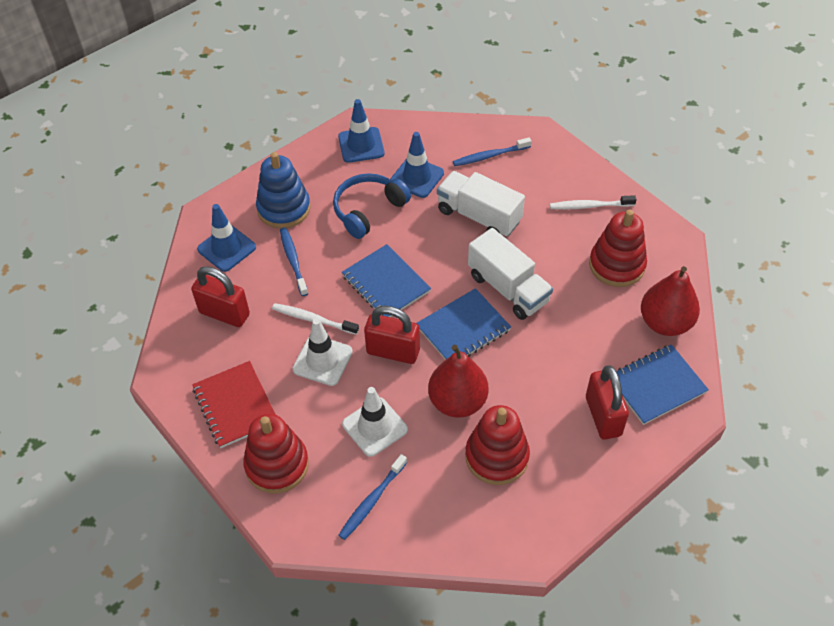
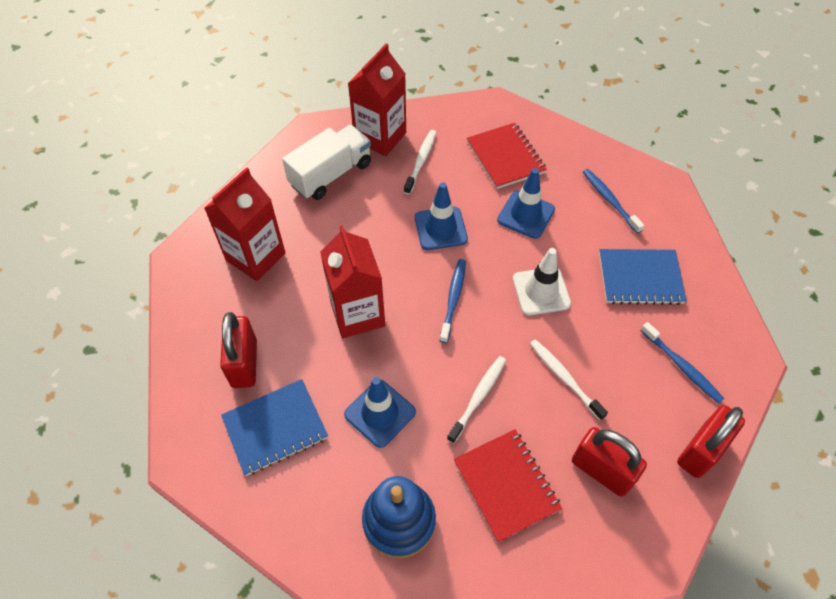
blue headphones: [333,173,411,239] = 1 -> none = 0
blue notebook: [342,244,431,317] [417,288,511,360] [616,344,709,425] = 3 -> [221,379,328,476] [599,249,687,305] = 2
red carton: none = 0 -> [204,167,285,281] [320,225,385,338] [348,43,406,156] = 3
red notebook: [192,361,276,448] = 1 -> [454,429,562,543] [467,123,547,189] = 2
red pear: [428,345,489,418] [641,266,700,336] = 2 -> none = 0
red stacking toy: [243,414,309,493] [465,405,530,485] [589,210,647,287] = 3 -> none = 0
white toothbrush: [272,303,359,335] [550,195,637,210] = 2 -> [404,130,436,195] [447,356,506,444] [530,339,608,420] = 3
white traffic cone: [292,318,353,386] [342,387,408,457] = 2 -> [513,248,571,316] = 1
white truck: [437,171,525,237] [468,228,553,320] = 2 -> [282,125,371,200] = 1

